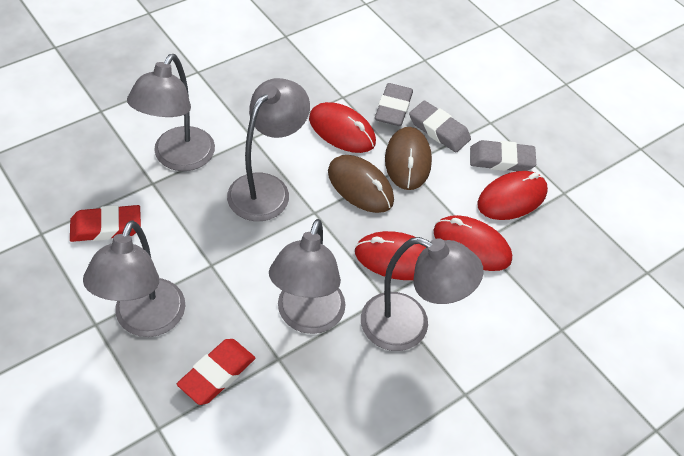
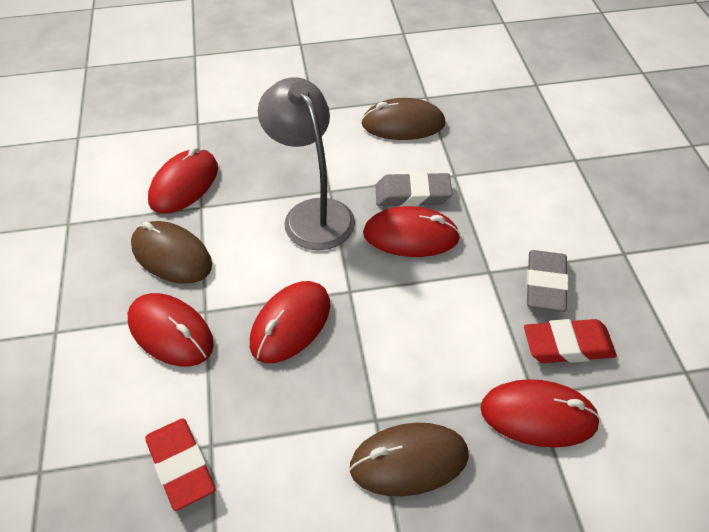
brown mouse: [328,155,394,213] [385,127,432,190] = 2 -> [131,221,212,284] [349,423,469,496] [361,98,445,140] = 3
grey eraser: [375,83,413,126] [409,100,471,152] [470,140,536,171] = 3 -> [375,172,453,207] [526,250,568,312] = 2
grey lamp: [83,220,185,337] [127,54,215,171] [227,78,310,221] [269,219,345,334] [361,237,484,351] = 5 -> [258,77,355,250] = 1
red mouse: [309,102,376,153] [355,231,426,280] [433,215,512,271] [478,171,548,220] = 4 -> [128,293,214,367] [148,147,218,214] [250,281,330,363] [363,206,460,257] [480,379,601,448] = 5

